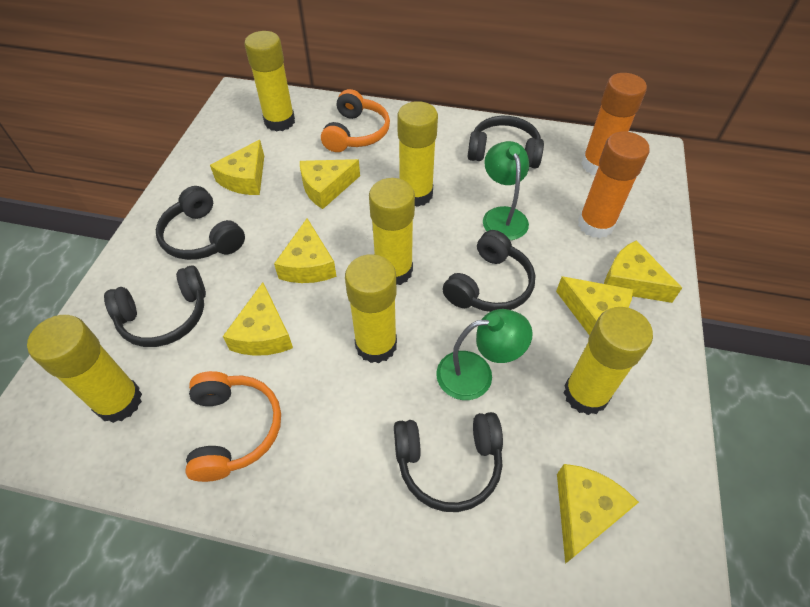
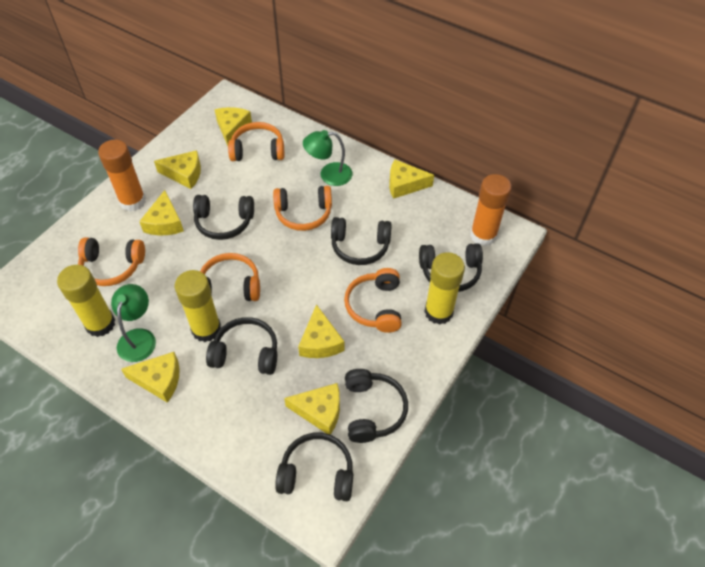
black headphones: [104,265,206,347] [156,186,245,260] [394,412,503,512] [443,230,535,312] [468,116,544,169] = 5 -> [193,195,254,240] [206,317,277,375] [275,432,353,501] [331,217,392,265] [345,369,408,443] [419,244,483,292] = 6
orange headphones: [186,371,281,482] [321,89,390,152] = 2 -> [78,237,145,286] [200,253,260,301] [228,122,284,161] [273,186,332,231] [344,268,402,333] = 5
yellow glue stick: [27,315,142,423] [245,31,295,132] [345,254,397,363] [369,178,415,285] [397,101,438,207] [564,307,653,415] = 6 -> [57,265,115,337] [175,270,221,342] [424,252,465,325] = 3

